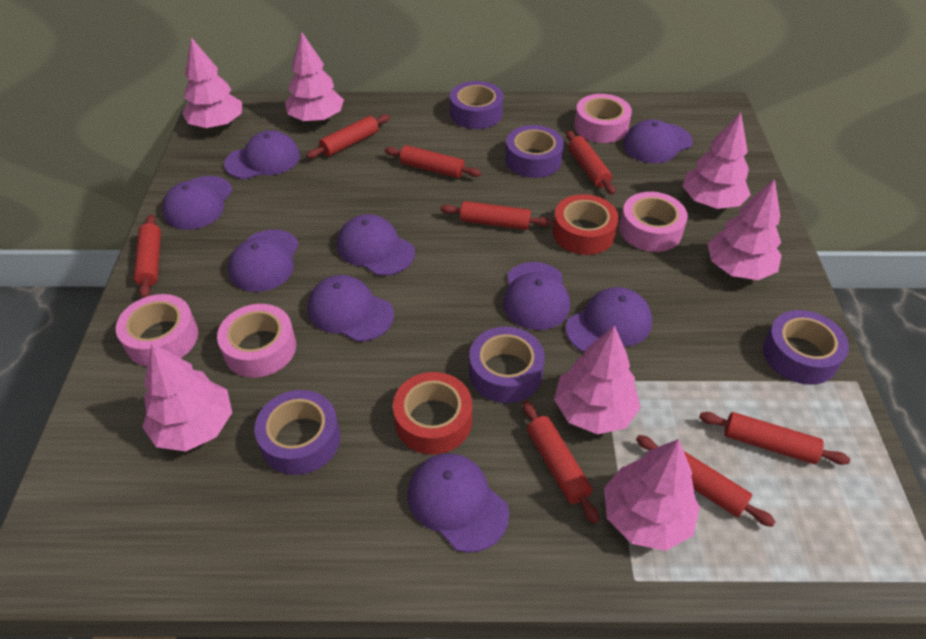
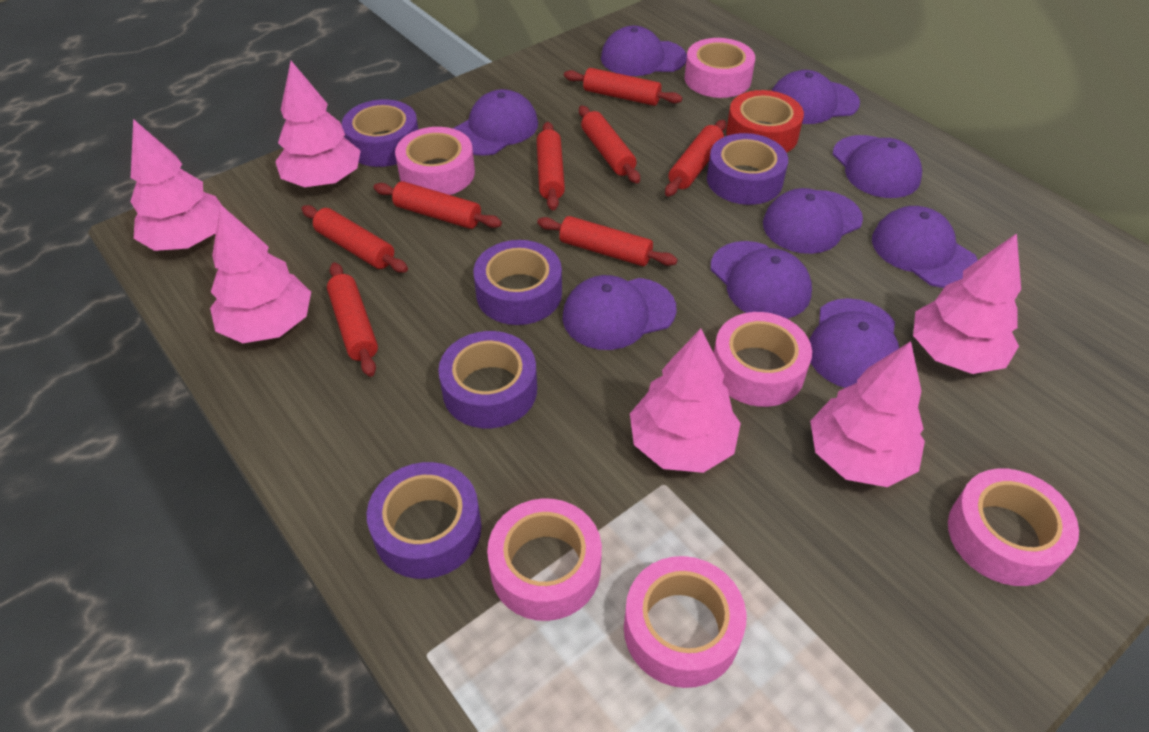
pink tape: [116,294,198,366] [217,304,296,377] [574,94,632,143] [620,192,688,252] = 4 -> [395,127,475,195] [487,498,602,621] [624,556,746,688] [685,38,755,98] [714,312,812,407] [948,468,1079,586] = 6
pink tree: [142,342,232,451] [182,38,242,129] [285,32,344,123] [554,325,641,435] [604,439,700,551] [682,113,751,209] [708,179,782,280] = 7 -> [130,119,222,251] [210,204,311,343] [275,61,361,187] [630,329,741,473] [810,341,925,487] [913,233,1021,374] = 6
red tape: [393,372,472,455] [553,194,619,255] = 2 -> [726,90,804,153] = 1

